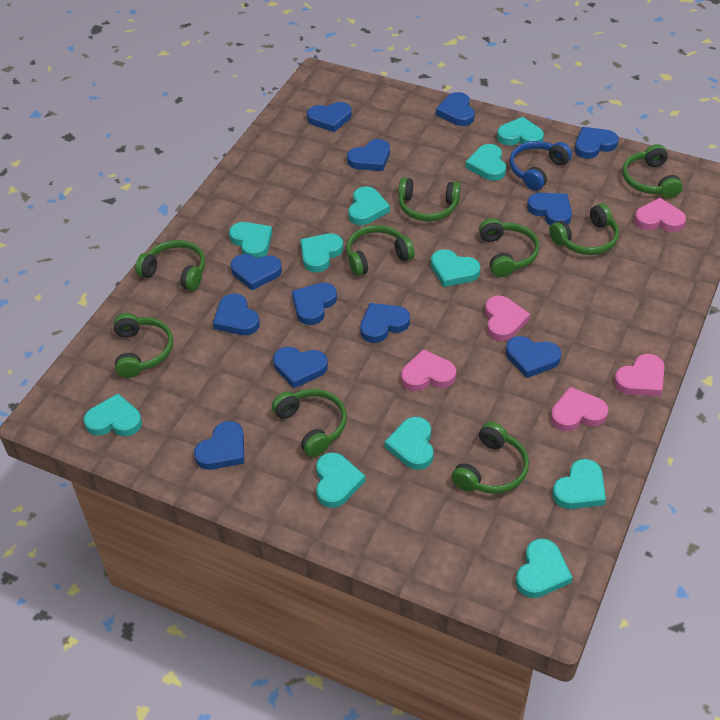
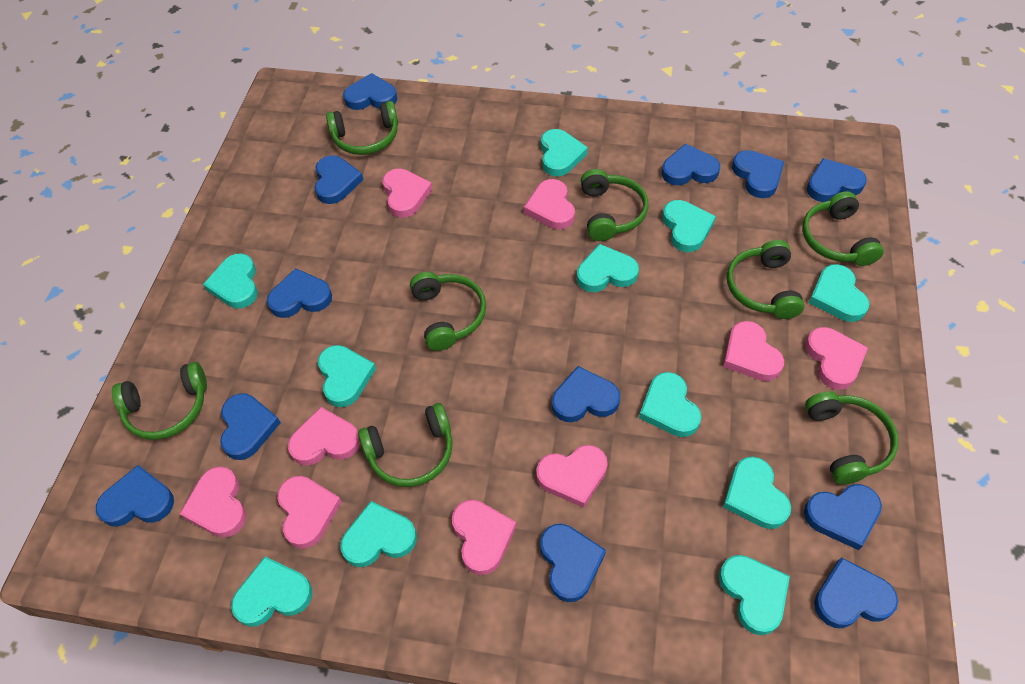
blue headphones: [509,141,572,191] = 1 -> none = 0
green headphones: [114,313,173,378] [136,240,205,291] [272,389,347,457] [346,225,415,276] [398,177,461,221] [451,422,529,494] [479,218,540,277] [549,203,619,255] [622,144,683,198] = 9 -> [112,362,207,440] [326,101,398,155] [358,403,453,487] [410,272,486,351] [581,169,648,241] [727,240,804,319] [802,191,884,266] [805,391,898,484] = 8
pink heart: [401,349,456,391] [485,296,530,341] [551,387,608,431] [614,354,665,396] [634,198,686,232] = 5 -> [179,466,246,538] [277,476,342,549] [288,407,360,465] [382,169,432,218] [452,500,516,575] [524,179,575,229] [536,445,608,508] [723,321,784,381] [805,327,868,390] = 9

